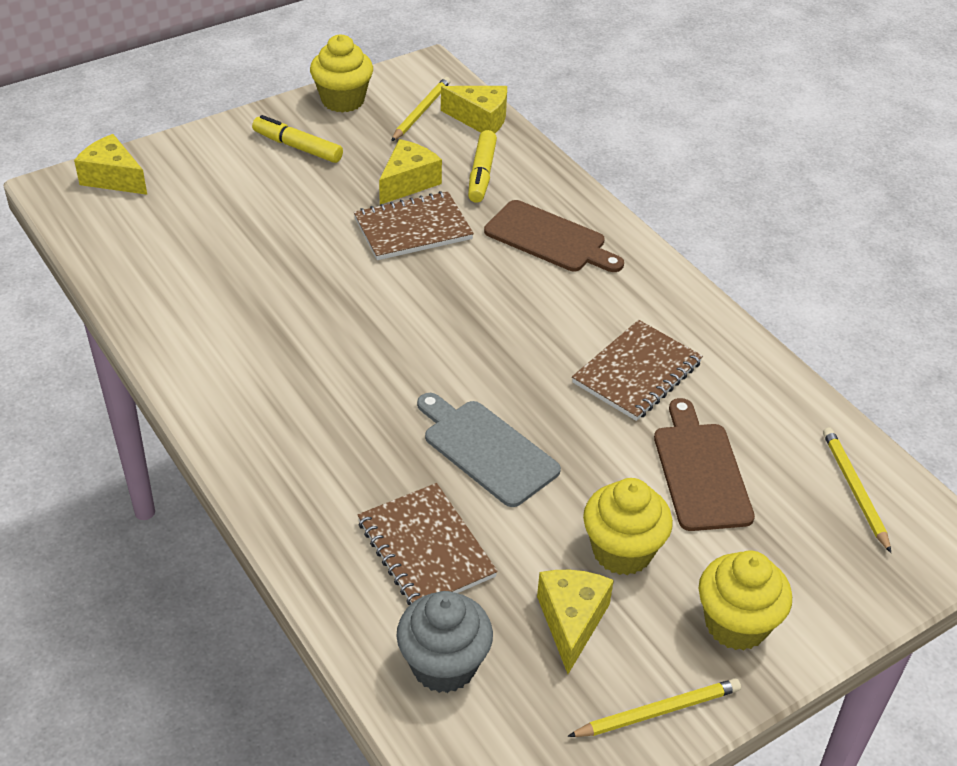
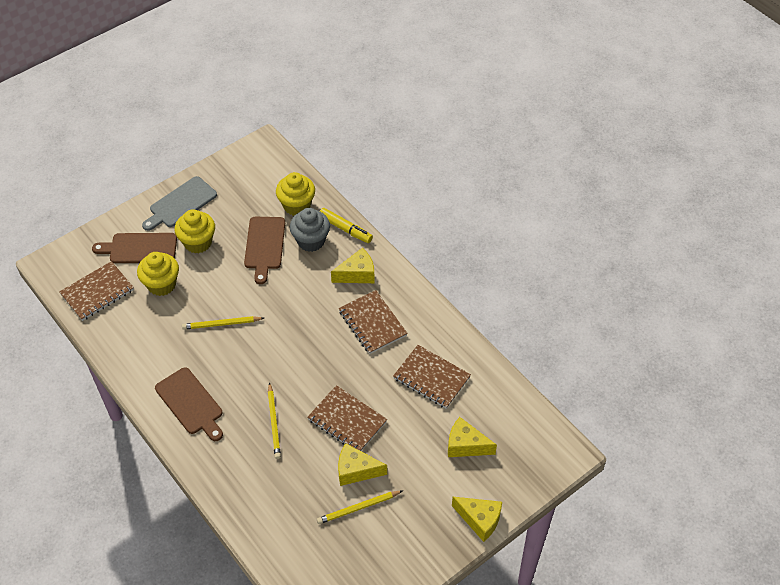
brown cutting board: [484,200,624,272] [654,398,755,531] = 2 -> [92,233,177,263] [155,367,223,441] [244,217,285,284] = 3
brown notebook: [354,191,474,260] [357,483,498,605] [572,320,703,421] = 3 -> [59,261,134,321] [308,385,387,451] [339,290,408,354] [393,345,471,409] = 4
yellow marker: [252,115,343,163] [468,130,497,203] = 2 -> [320,208,373,243] = 1

